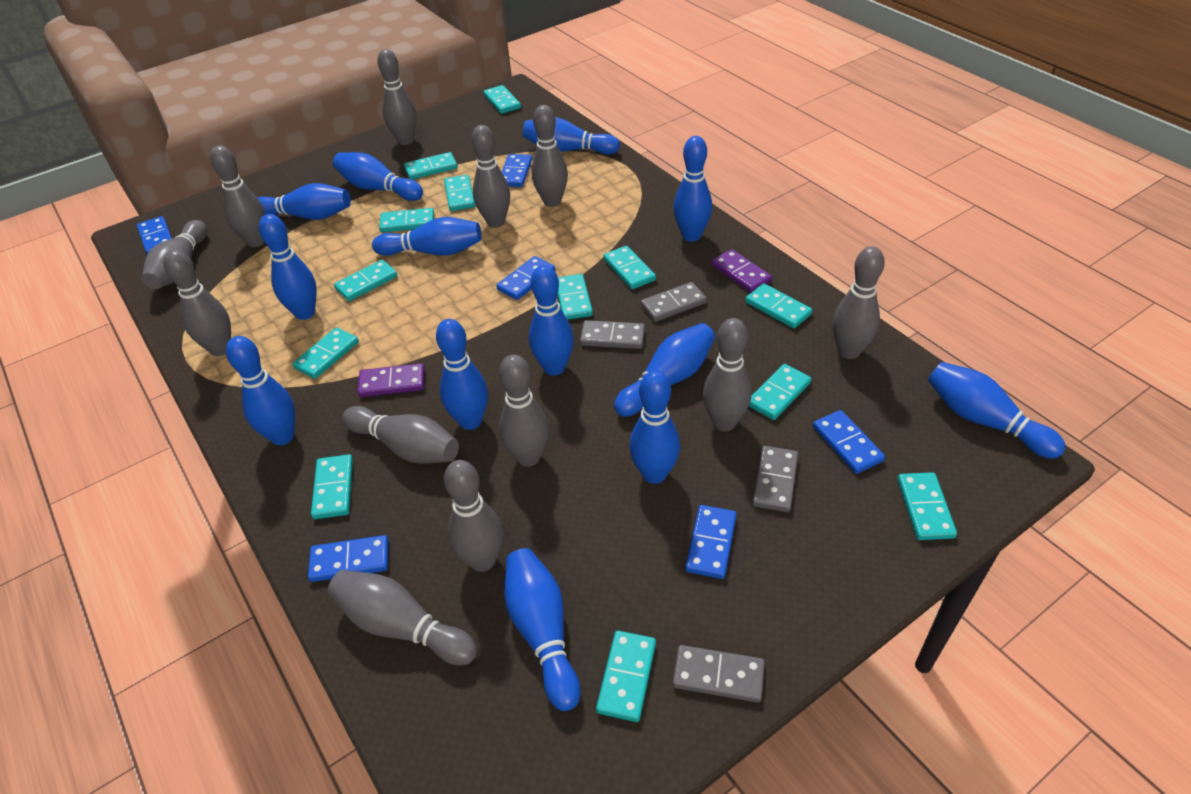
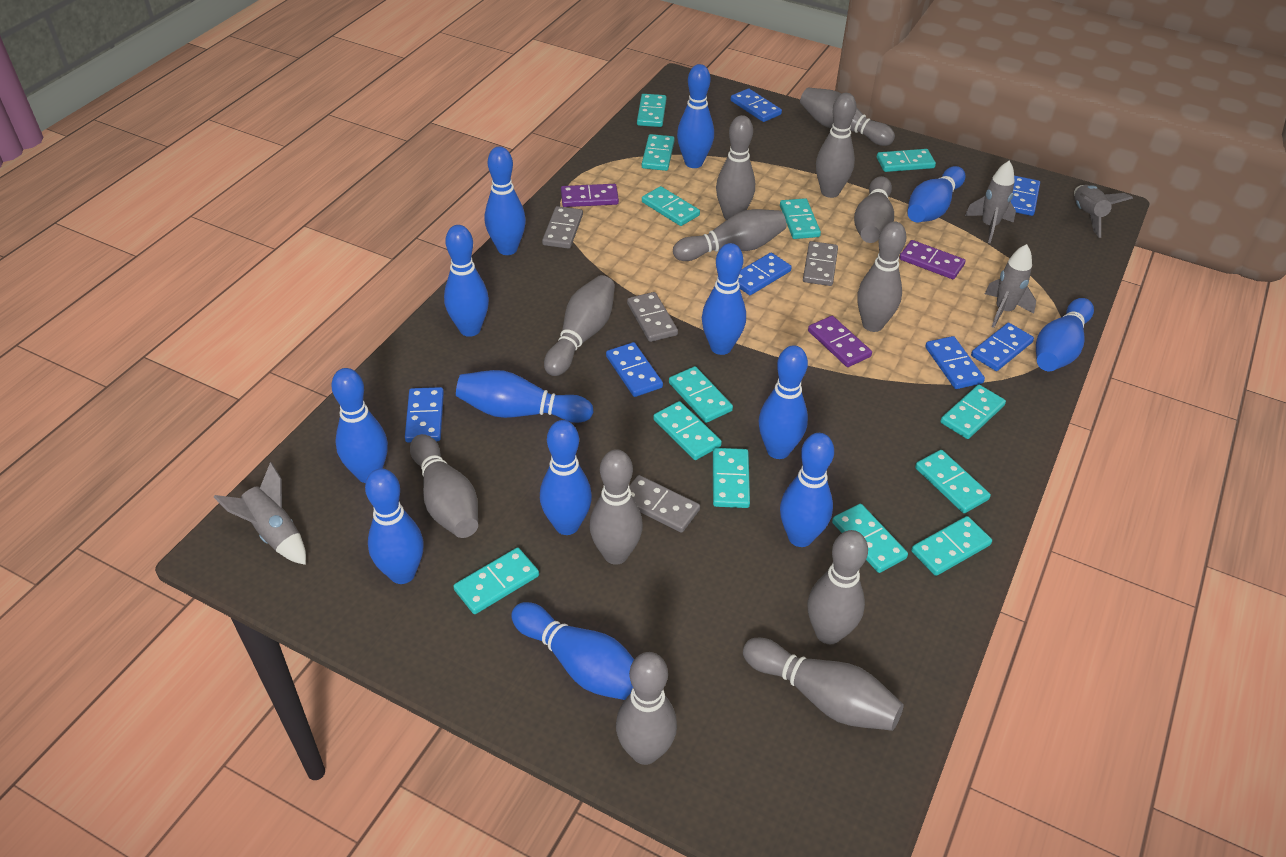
blue domino: [137,216,172,255] [308,535,389,582] [496,256,555,300] [502,154,532,187] [685,505,737,579] [813,410,885,474] = 6 -> [405,387,444,443] [606,342,663,397] [731,88,782,122] [738,253,792,295] [925,336,985,389] [971,323,1034,371] [1010,176,1040,216] = 7
grey rocket: none = 0 -> [214,462,306,565] [965,161,1016,243] [985,244,1036,328] [1074,185,1133,238] = 4
purple domino: [357,363,424,397] [711,249,772,292] = 2 -> [561,184,619,207] [808,316,872,367] [899,240,965,279] = 3

